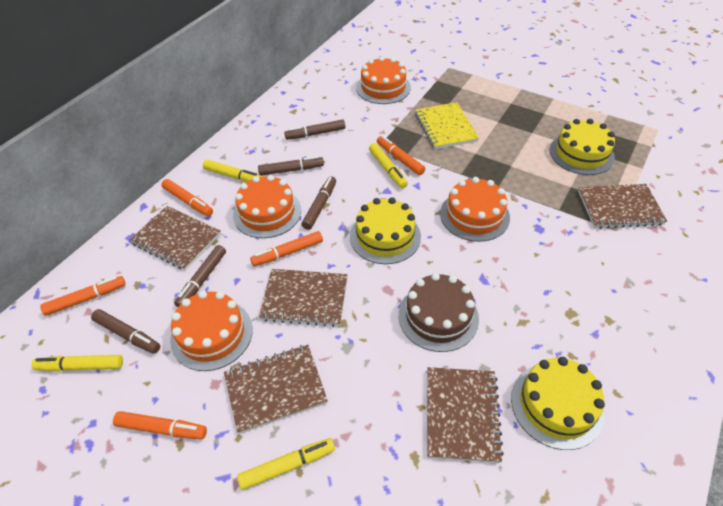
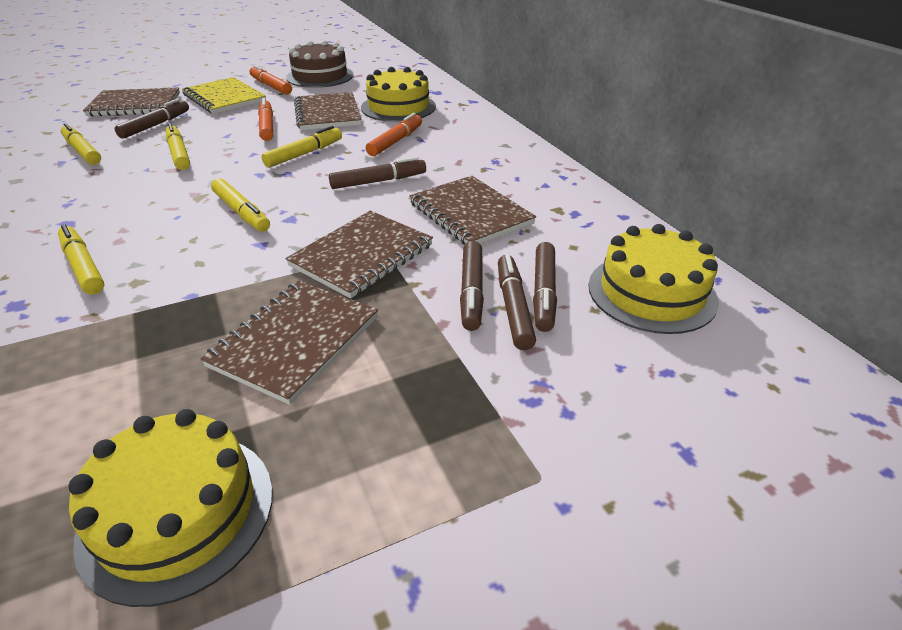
orange cake: [170,291,253,371] [233,175,301,238] [356,56,411,104] [440,177,510,242] = 4 -> none = 0
orange marker: [40,276,126,316] [113,411,207,439] [162,179,213,216] [250,231,323,266] [377,136,425,175] = 5 -> [250,65,292,95] [258,98,273,141] [366,113,422,156] = 3
yellow marker: [32,355,123,371] [203,160,262,182] [237,438,335,490] [369,143,408,188] = 4 -> [58,224,104,295] [61,123,101,165] [166,123,190,170] [211,178,270,232] [262,126,342,167] = 5

